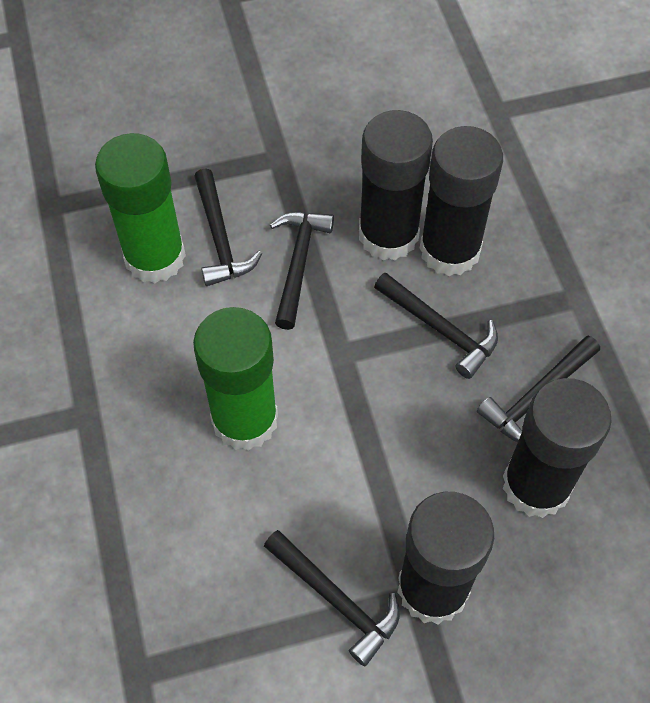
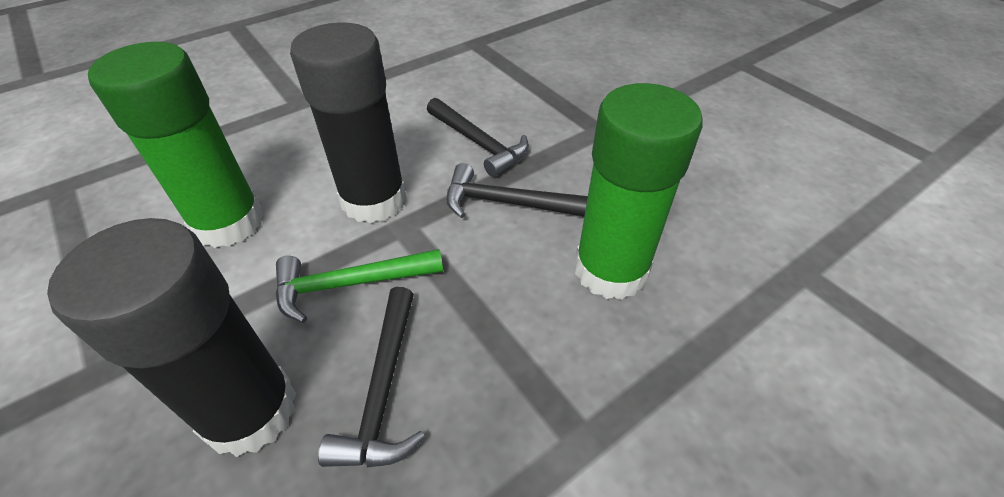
black glue stick: [359,110,433,260] [397,492,494,625] [420,126,503,276] [502,378,612,518] = 4 -> [47,218,297,457] [290,22,407,223] = 2
black hammer: [194,168,262,286] [264,530,400,666] [270,212,334,330] [374,272,498,379] [477,335,600,442] = 5 -> [318,287,425,468] [427,98,529,177] [446,163,588,218] = 3
green hammer: none = 0 -> [275,249,443,323] = 1

